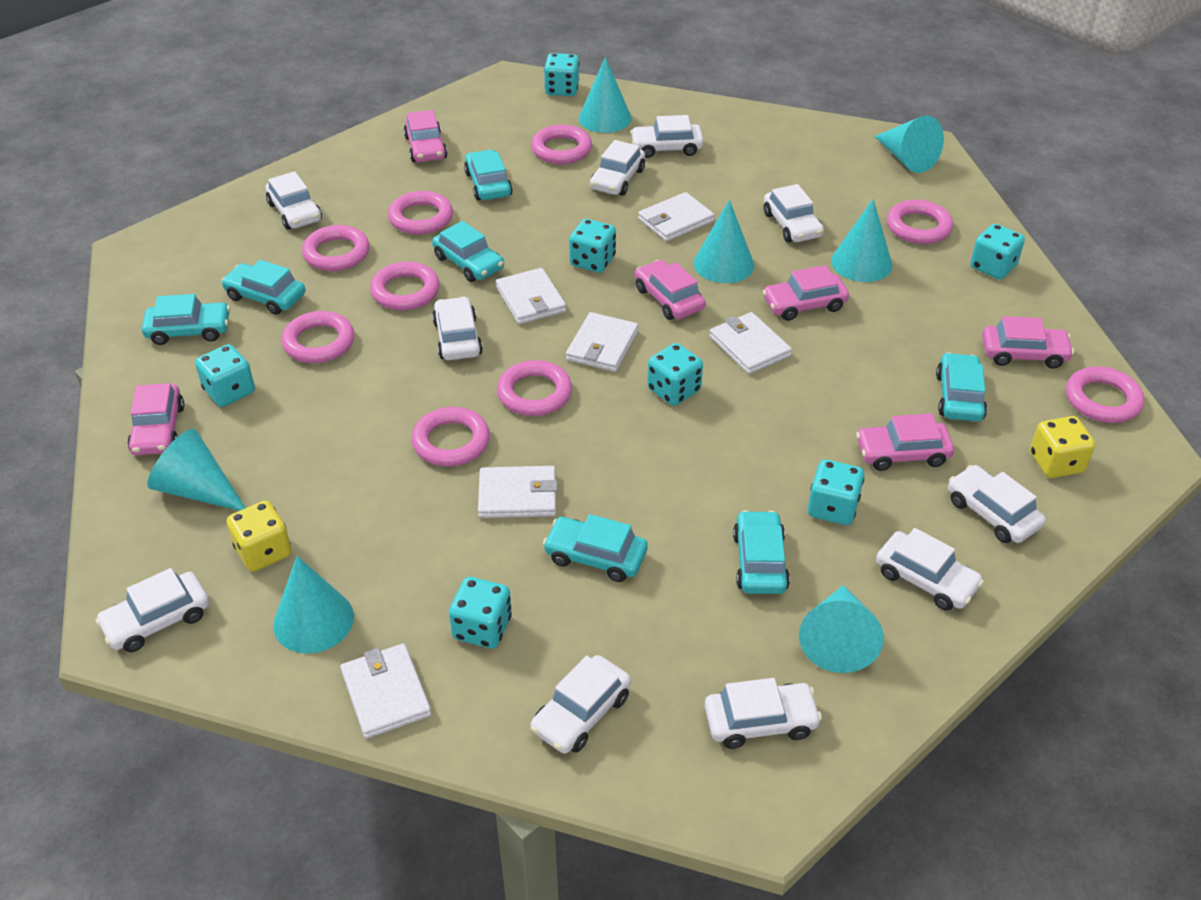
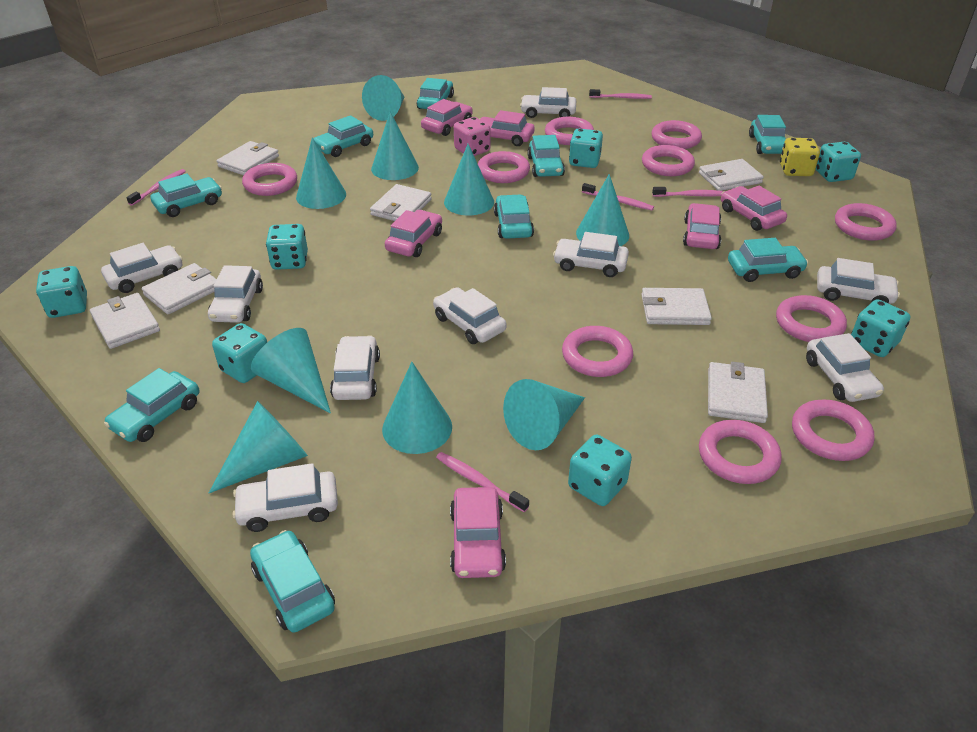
pink dice: none = 0 -> [454,117,491,156] = 1
pink ring: [281,311,354,363] [302,225,370,271] [370,261,440,310] [388,191,453,235] [412,407,490,467] [497,360,572,416] [531,125,592,164] [887,200,953,244] [1066,366,1144,423] = 9 -> [242,163,297,196] [478,151,530,183] [545,117,594,145] [562,326,633,377] [642,145,695,176] [651,120,702,149] [699,420,782,484] [776,295,847,342] [792,400,875,461] [835,203,897,241] = 10
pink toothbrush: none = 0 -> [126,169,186,206] [436,452,529,512] [582,183,654,210] [589,89,652,99] [652,187,723,197] = 5
turquoise car: [142,294,230,345] [221,260,306,315] [432,221,504,282] [464,150,513,200] [543,514,648,582] [733,510,790,594] [936,353,987,421] = 7 -> [104,368,199,442] [150,174,222,217] [250,530,335,633] [313,115,373,157] [417,78,454,109] [494,195,534,239] [527,135,565,177] [728,238,808,282] [749,115,786,154] = 9
turquoise cone: [147,429,245,511] [273,556,354,654] [579,57,632,133] [694,200,754,283] [799,585,884,673] [831,199,892,282] [874,115,944,173] = 7 -> [209,401,308,493] [251,328,331,414] [296,137,346,209] [362,75,404,121] [371,112,419,180] [382,362,452,454] [444,144,494,215] [503,379,585,450] [576,174,629,246] = 9
white car: [95,568,209,652] [265,171,322,230] [432,297,483,360] [530,655,631,754] [590,140,645,196] [630,115,704,158] [705,678,822,749] [764,184,824,243] [876,528,984,611] [948,465,1046,543] = 10 -> [101,243,183,293] [208,265,263,323] [233,463,338,532] [330,335,380,400] [433,287,507,344] [520,87,576,118] [553,232,629,277] [806,333,884,402] [817,258,900,304] = 9
white wallet: [340,643,431,739] [478,466,558,518] [496,268,566,324] [566,312,638,372] [638,192,715,242] [709,312,792,374] = 6 -> [90,293,160,349] [142,263,217,314] [217,141,279,176] [370,184,432,221] [641,288,712,325] [699,159,764,191] [708,362,768,423] = 7
yellow dice: [227,500,292,572] [1030,416,1095,478] = 2 -> [780,138,820,176] = 1

